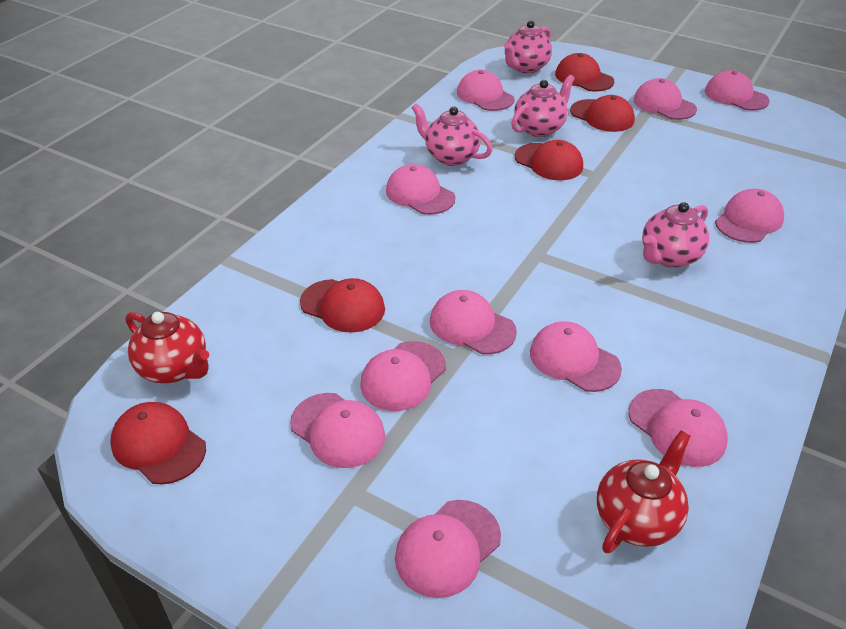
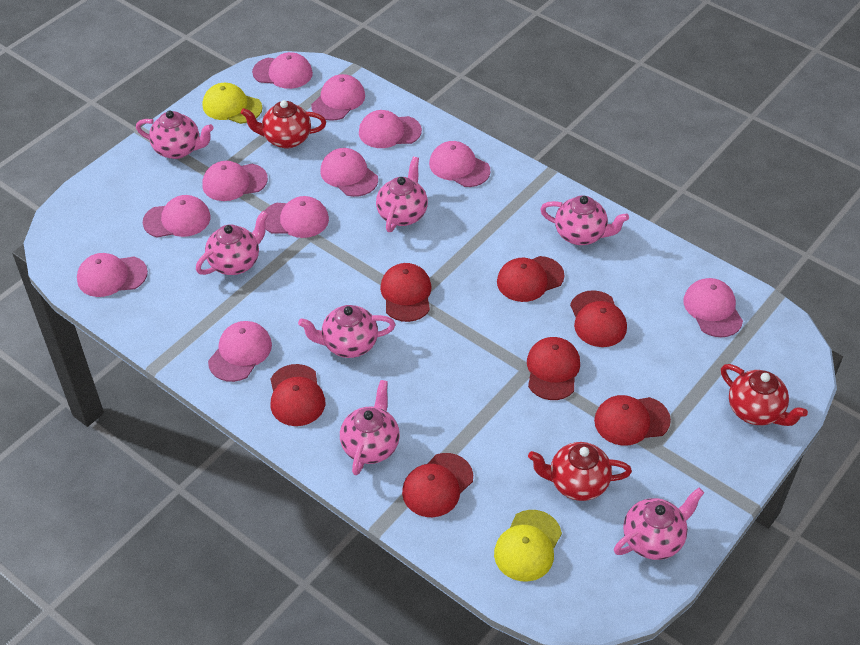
pink teapot: [411,103,493,166] [504,20,552,73] [511,75,575,137] [642,202,709,268] = 4 -> [136,111,214,159] [196,211,268,275] [298,305,395,358] [340,380,400,475] [376,156,428,232] [540,195,629,245] [614,488,704,560] = 7
red cap: [110,402,206,485] [300,278,385,333] [515,140,583,180] [555,53,614,92] [570,95,635,132] = 5 -> [271,364,325,426] [380,263,432,322] [402,453,473,517] [497,256,565,302] [527,337,580,400] [570,290,627,347] [594,395,671,446] = 7
red teapot: [125,312,209,383] [597,431,690,553] = 2 -> [241,100,326,149] [528,442,632,501] [721,364,808,426] = 3
yellow cap: none = 0 -> [203,83,262,124] [494,510,562,582] = 2

